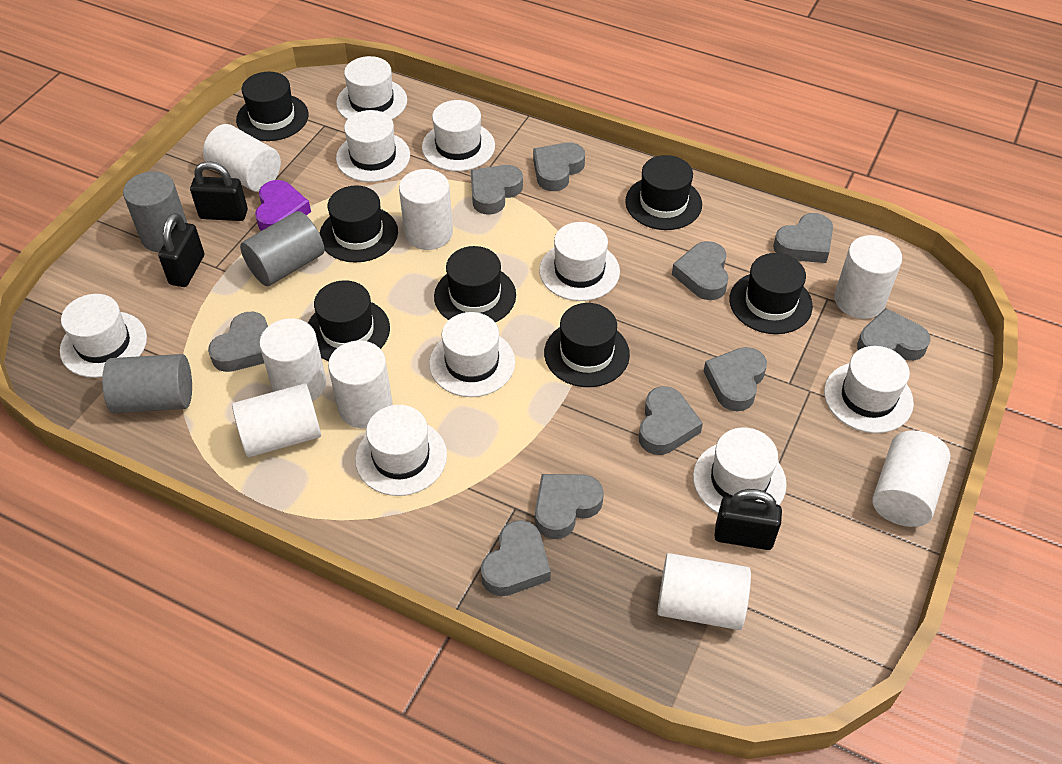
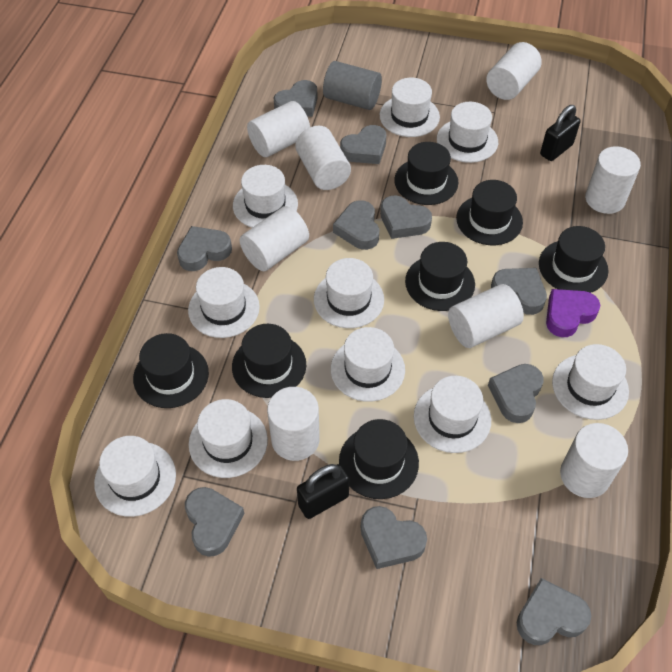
black padlock: [158,213,204,287] [190,161,248,221] [714,489,782,550] = 3 -> [297,464,349,519] [540,105,580,161] = 2
grey cylinder: [102,354,192,413] [123,171,187,252] [240,211,324,286] = 3 -> [323,61,382,110] = 1
white hat: [60,294,147,378] [336,56,407,120] [336,110,410,182] [355,405,447,496] [422,100,495,171] [429,312,515,397] [539,222,620,301] [693,427,787,513] [824,346,914,433] = 9 -> [94,436,176,517] [188,267,260,338] [189,399,268,478] [233,165,298,228] [314,258,384,328] [331,327,405,402] [380,78,440,137] [414,376,491,453] [437,102,498,163] [552,344,629,420] = 10

